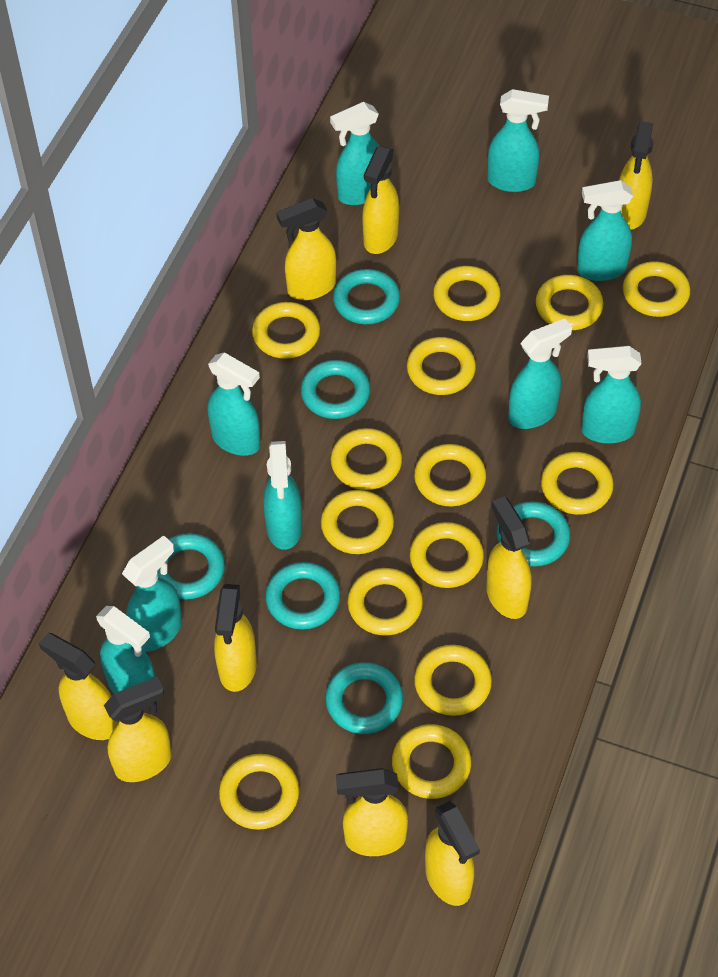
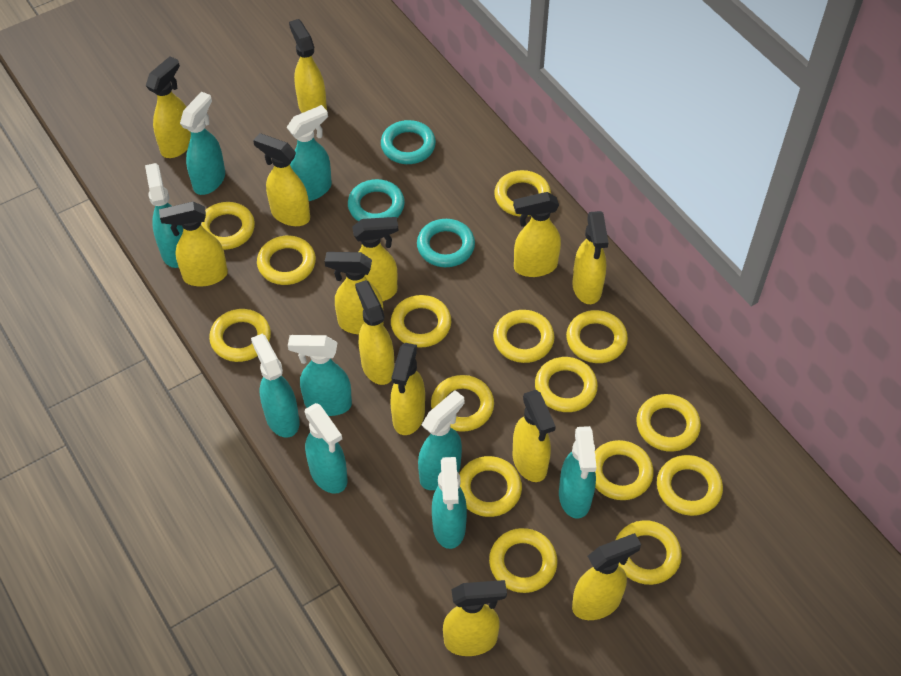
turquoise ring: [157,533,225,600] [265,562,340,630] [301,360,370,419] [325,662,403,734] [333,269,400,324] [497,501,570,566] = 6 -> [348,179,405,222] [381,120,436,164] [417,219,475,267] = 3
yellow ring: [219,754,299,830] [252,302,320,359] [321,490,394,554] [331,428,402,490] [348,568,423,635] [392,724,471,799] [407,337,476,395] [410,522,484,588] [414,444,486,506] [414,645,492,716] [433,266,501,321] [536,275,603,330] [541,452,614,515] [623,261,690,317] = 14 -> [201,202,255,250] [209,309,271,362] [257,235,316,285] [391,295,451,348] [431,375,494,432] [459,456,522,517] [489,528,557,593] [493,310,555,363] [494,170,551,217] [535,357,598,412] [566,310,628,363] [595,440,654,500] [615,520,682,585] [636,394,701,452] [657,455,723,516] = 15
yellow spray bottle: [39,633,119,740] [104,677,172,782] [214,584,257,692] [276,198,336,300] [336,768,408,856] [362,146,399,254] [425,801,480,906] [486,496,532,619] [619,121,653,230] = 9 -> [146,56,191,158] [159,202,228,286] [253,133,310,226] [289,19,327,113] [325,252,384,335] [352,217,398,301] [355,280,394,385] [390,343,425,435] [443,580,507,656] [513,192,561,277] [513,390,556,482] [572,211,609,304] [572,533,641,620] = 13

